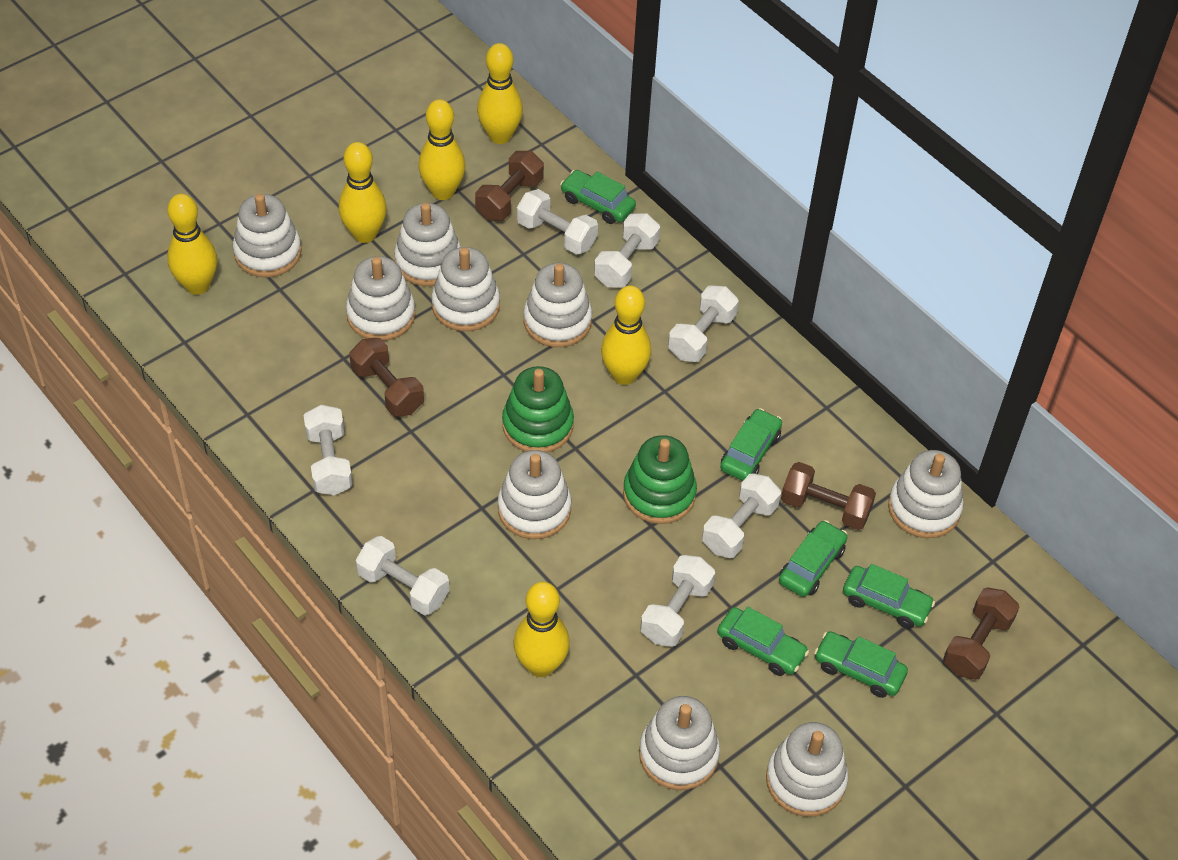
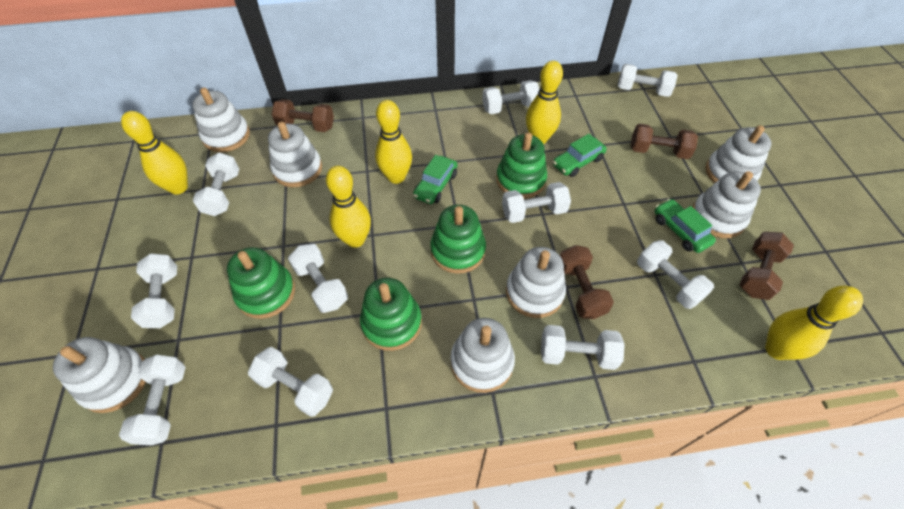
green car: [560,170,636,224] [717,607,809,676] [720,408,782,481] [779,520,848,597] [814,631,908,698] [843,564,935,629] = 6 -> [413,155,457,204] [553,134,607,177] [655,199,716,253] = 3
green stacking toy: [502,366,574,452] [623,435,697,524] = 2 -> [227,247,295,319] [360,278,422,351] [430,205,486,274] [496,133,547,199] = 4
white dumbbell: [304,405,352,496] [356,536,449,615] [517,189,598,255] [594,213,660,288] [640,555,715,647] [668,285,739,362] [702,474,781,558] = 7 -> [119,355,186,445] [131,253,177,328] [193,152,239,216] [248,347,333,417] [288,244,348,313] [482,80,539,114] [502,182,571,223] [541,325,625,370] [618,64,678,97] [637,240,714,309] = 10
white stacking toy: [233,194,302,277] [346,256,415,341] [394,203,461,286] [431,247,500,331] [498,450,571,539] [524,263,592,347] [639,696,720,790] [766,722,848,817] [888,450,964,538] = 9 -> [53,337,146,413] [192,88,250,152] [268,122,322,187] [450,318,515,393] [506,247,566,318] [693,171,761,238] [705,125,772,183] = 7
yellow bowling pin: [167,194,217,295] [339,142,387,243] [418,99,465,200] [477,43,523,144] [514,582,570,677] [601,286,651,385] = 6 -> [121,111,188,195] [326,166,371,248] [375,100,412,184] [526,61,563,144] [765,286,863,360] = 5

